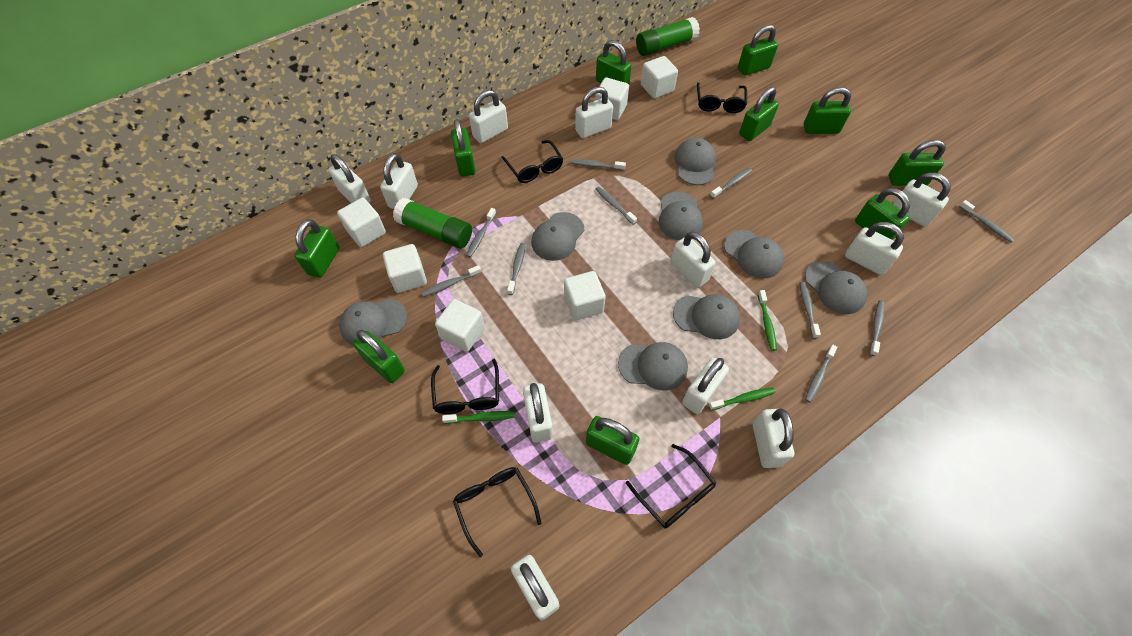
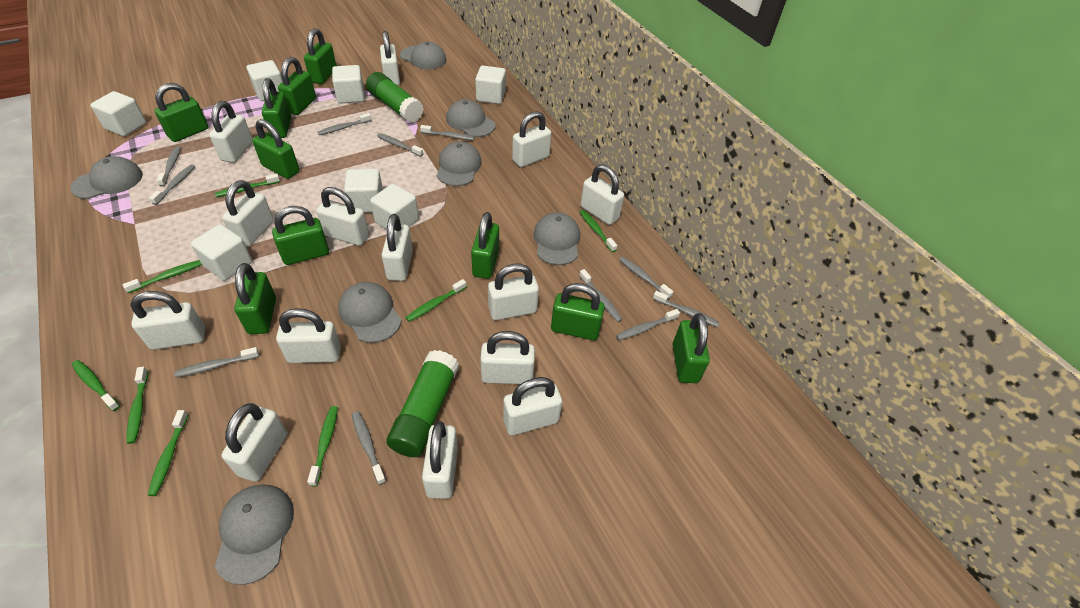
black glasses: [431,359,499,414] [453,467,542,557] [501,140,563,183] [626,444,716,529] [697,82,747,113] = 5 -> none = 0
green toothbrush: [442,411,515,424] [708,387,775,410] [758,290,777,351] = 3 -> [72,360,120,411] [123,260,202,293] [127,367,148,444] [148,410,188,496] [215,174,280,197] [307,406,338,486] [406,279,466,322] [580,210,617,252] = 8
grey cap: [339,298,407,345] [531,212,584,261] [618,342,688,390] [659,192,703,240] [673,294,740,339] [674,138,716,185] [724,230,784,279] [805,261,867,314] = 8 -> [70,156,143,199] [215,485,294,585] [338,282,402,343] [400,42,446,69] [436,141,482,186] [446,99,496,137] [533,212,580,265] = 7
grey toothbrush: [422,265,481,297] [466,208,496,258] [507,243,526,295] [570,159,626,170] [595,186,637,225] [710,168,752,199] [799,282,821,339] [805,345,838,403] [870,300,885,356] [959,200,1015,243] = 10 -> [149,164,195,205] [157,146,181,187] [174,347,259,378] [318,113,372,135] [352,411,386,485] [377,133,423,157] [420,125,475,141] [579,269,623,322] [616,309,680,340] [619,257,674,299] [653,291,720,327] = 11
white cube: [337,198,386,247] [383,244,427,293] [435,299,485,352] [564,271,606,320] [595,77,629,120] [641,56,678,99] = 6 -> [90,91,146,136] [191,224,252,281] [246,60,283,101] [332,65,365,104] [344,169,383,213] [370,184,419,230] [475,66,506,104] = 7
white padlock: [328,154,371,203] [380,153,418,209] [469,90,508,143] [511,555,559,620] [523,383,553,443] [575,87,613,138] [670,231,715,288] [682,358,729,414] [753,408,794,468] [845,222,904,275] [893,173,951,227] = 11 -> [130,291,205,350] [209,101,253,163] [221,403,287,481] [223,180,274,247] [276,308,341,363] [316,187,369,246] [380,31,400,86] [382,214,413,281] [422,421,458,499] [480,331,535,384] [488,264,539,320] [503,377,562,435] [512,111,551,167] [581,164,624,225] = 14

